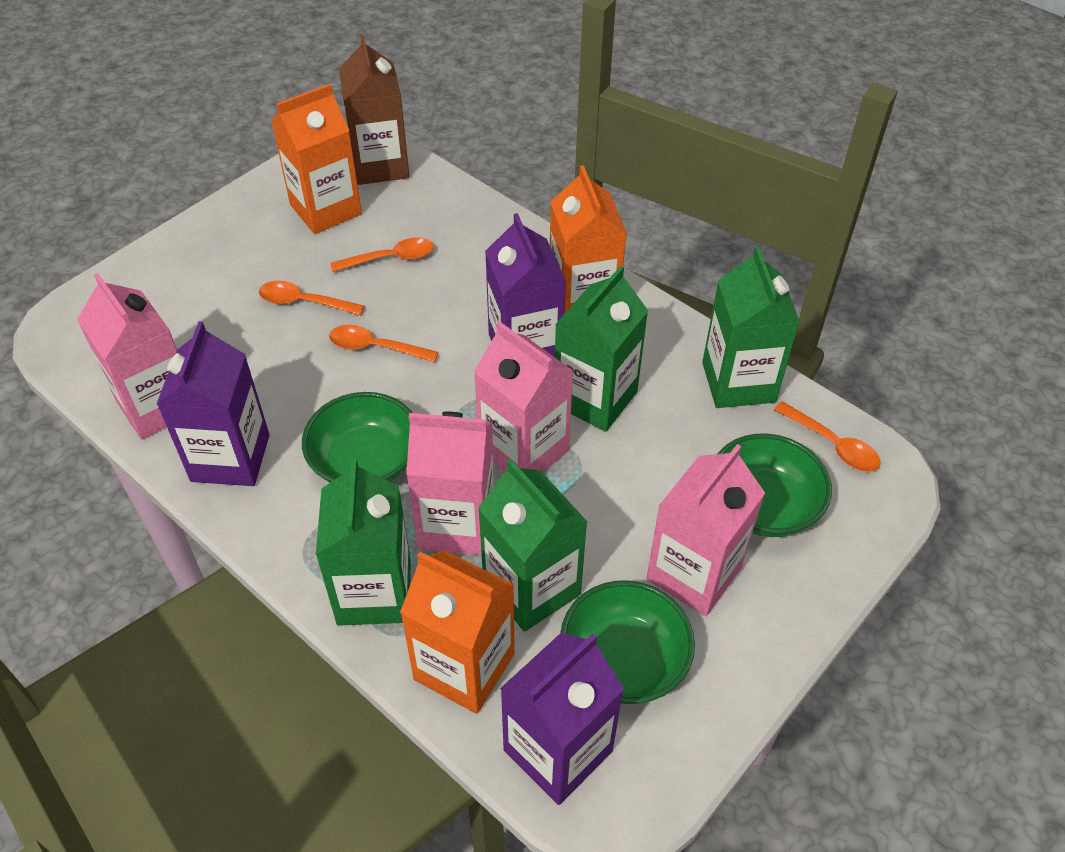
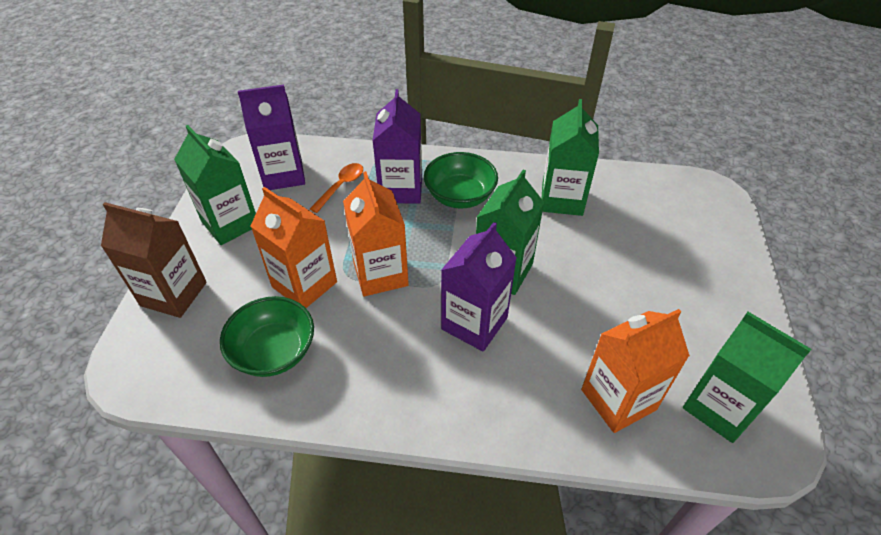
green bowl: [302,392,412,483] [560,581,695,704] [718,434,832,537] = 3 -> [220,296,314,377] [424,152,498,208] = 2
orange spoon: [259,281,364,316] [329,325,438,363] [330,237,434,272] [774,401,880,472] = 4 -> [310,163,363,213] = 1
pink carton: [77,273,177,439] [406,412,494,555] [474,321,574,472] [646,444,765,616] = 4 -> none = 0

